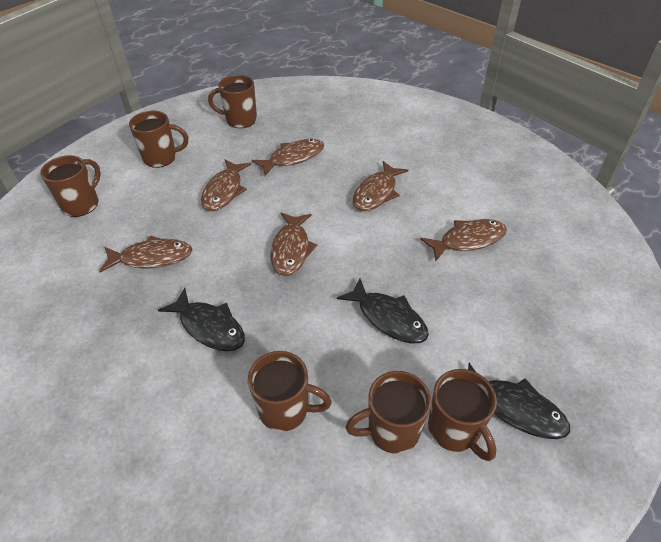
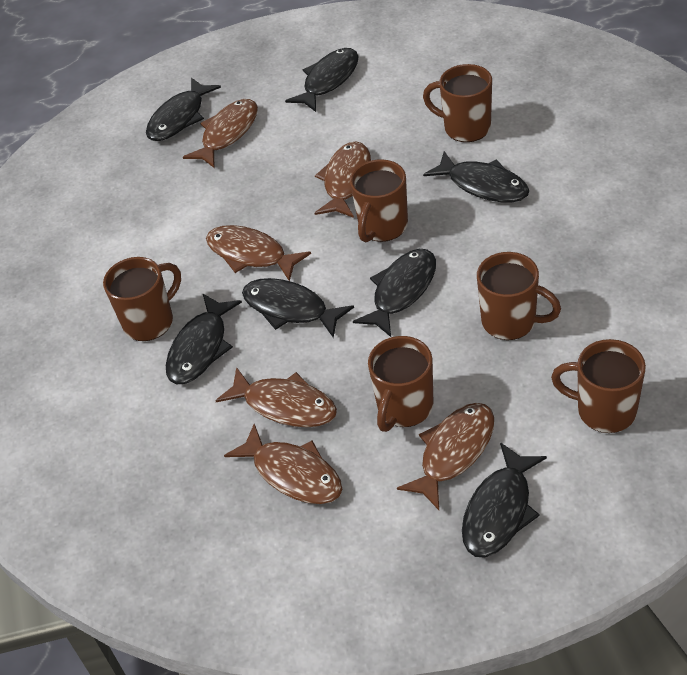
black fish: [158,288,245,351] [337,278,429,344] [468,363,570,439] = 3 -> [146,78,221,141] [166,294,242,384] [242,278,354,338] [285,48,359,112] [353,249,436,337] [423,151,529,202] [462,442,547,558] = 7

